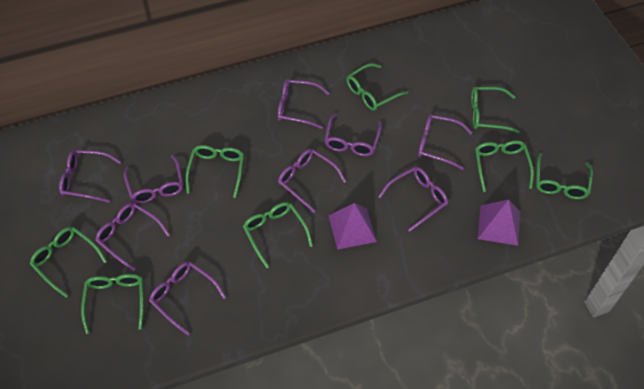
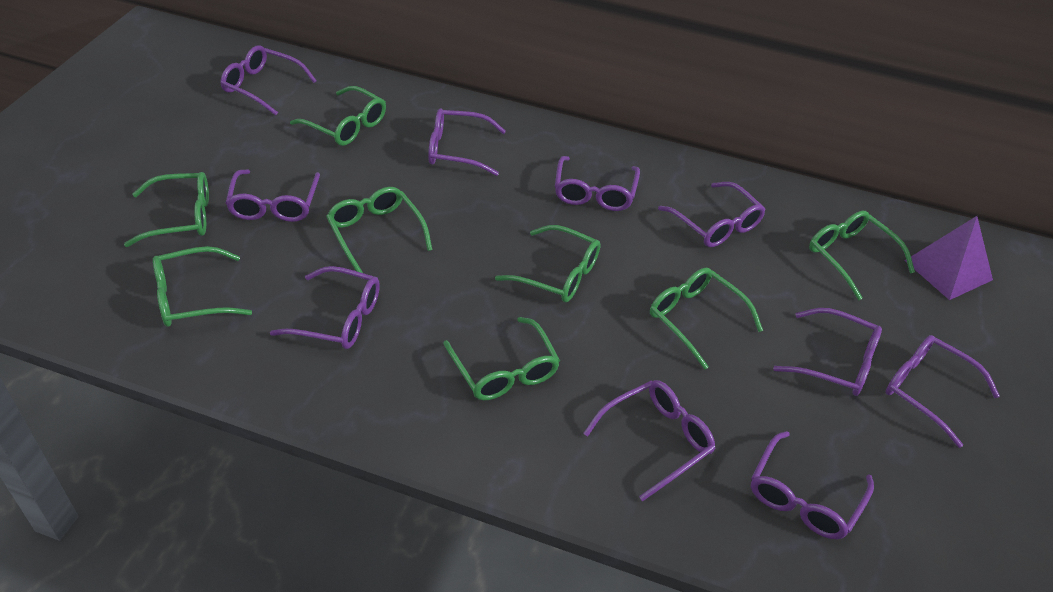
purple glasses: [59,150,121,203] [95,203,170,271] [124,155,183,203] [149,262,226,336] [278,80,330,129] [278,149,346,213] [324,113,382,156] [378,167,448,232] [418,115,472,170] = 9 -> [220,45,317,115] [226,170,320,222] [270,266,380,349] [428,108,506,176] [555,156,640,211] [583,380,716,501] [658,182,765,247] [751,431,874,539] [773,308,882,396] [886,335,1000,448] = 10
purple pyramid: [328,203,377,250] [478,199,520,246] = 2 -> [904,216,993,300] = 1

